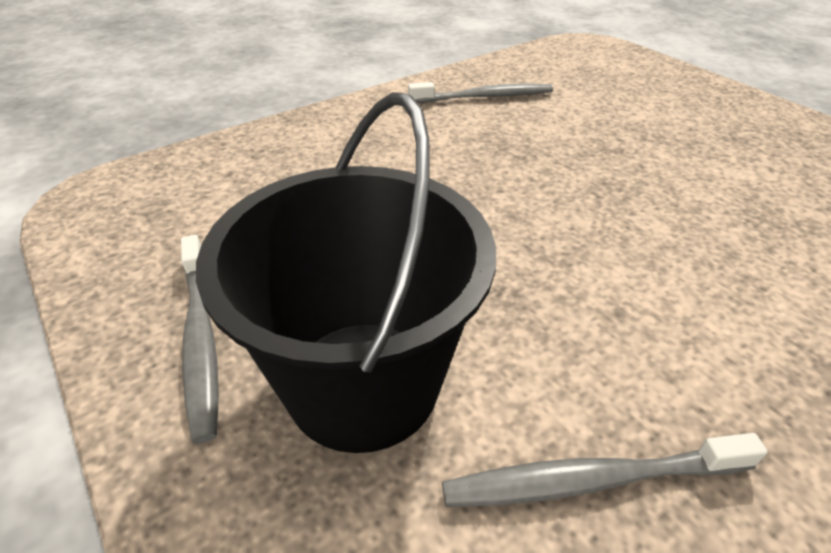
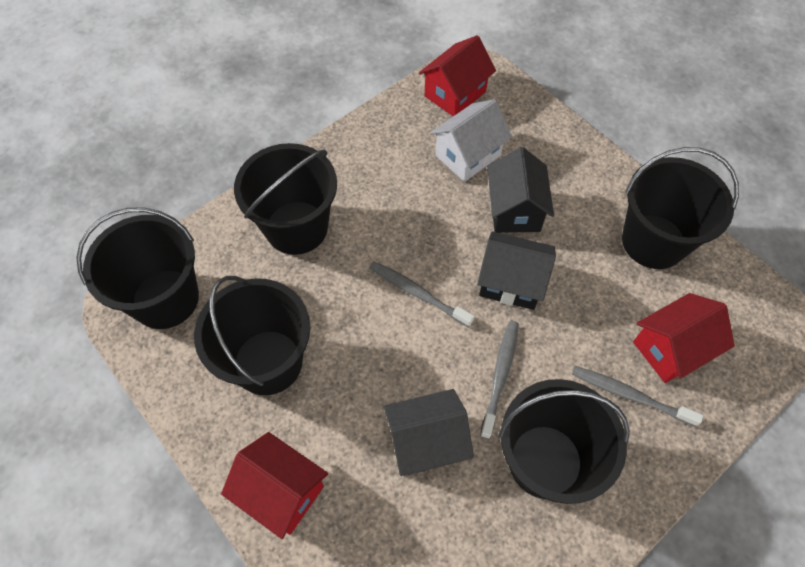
black bucket: [196,92,496,453] = 1 -> [76,208,199,329] [194,276,310,395] [234,143,337,255] [498,379,630,504] [622,147,739,269] = 5
black house: none = 0 -> [383,389,474,476] [477,231,556,310] [487,147,554,233] = 3
red house: none = 0 -> [221,432,328,539] [419,35,496,116] [633,293,735,383] = 3
white house: none = 0 -> [430,99,512,182] = 1

